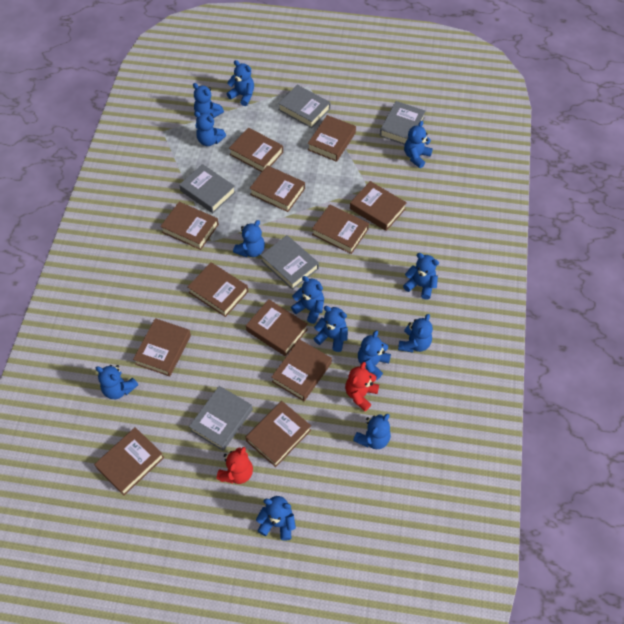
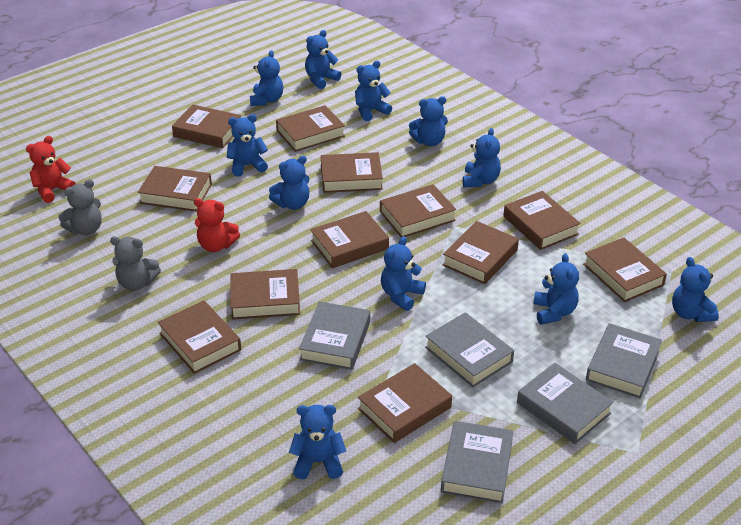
blue teddy bear: [96,365,139,399] [193,83,224,118] [194,111,226,146] [227,60,254,106] [233,220,265,257] [256,496,296,541] [291,276,324,324] [314,306,348,352] [353,414,391,449] [358,330,391,380] [398,314,433,353] [403,253,439,300] [404,121,433,168] = 13 -> [226,114,268,177] [250,50,283,106] [269,156,309,210] [289,405,346,479] [305,30,341,89] [355,61,392,121] [381,236,426,311] [409,96,448,146] [463,128,501,187] [533,253,579,325] [672,257,719,322] = 11
grey teddy bear: none = 0 -> [59,179,102,235] [110,236,161,291] = 2

